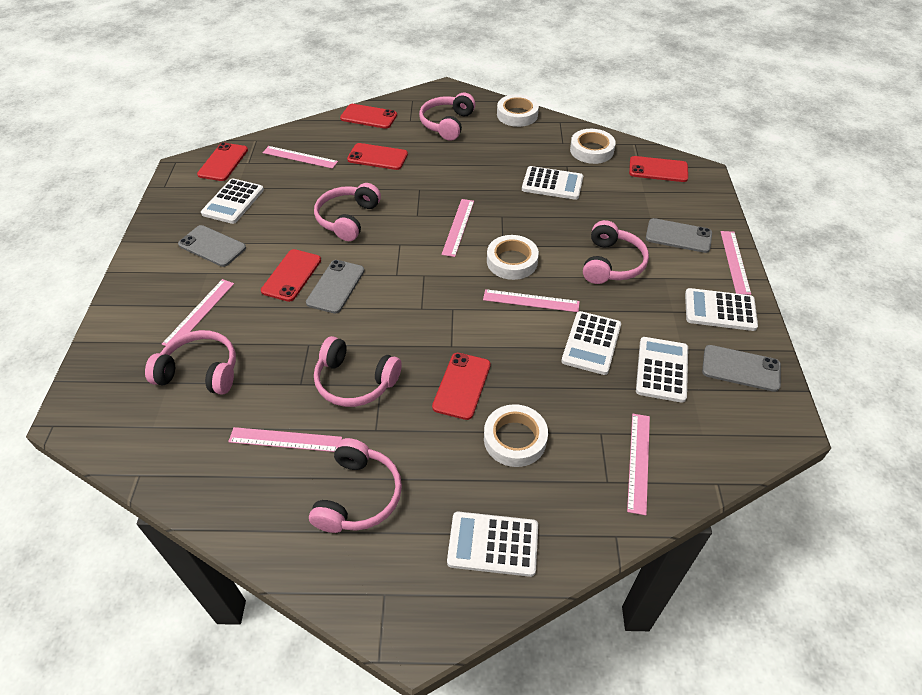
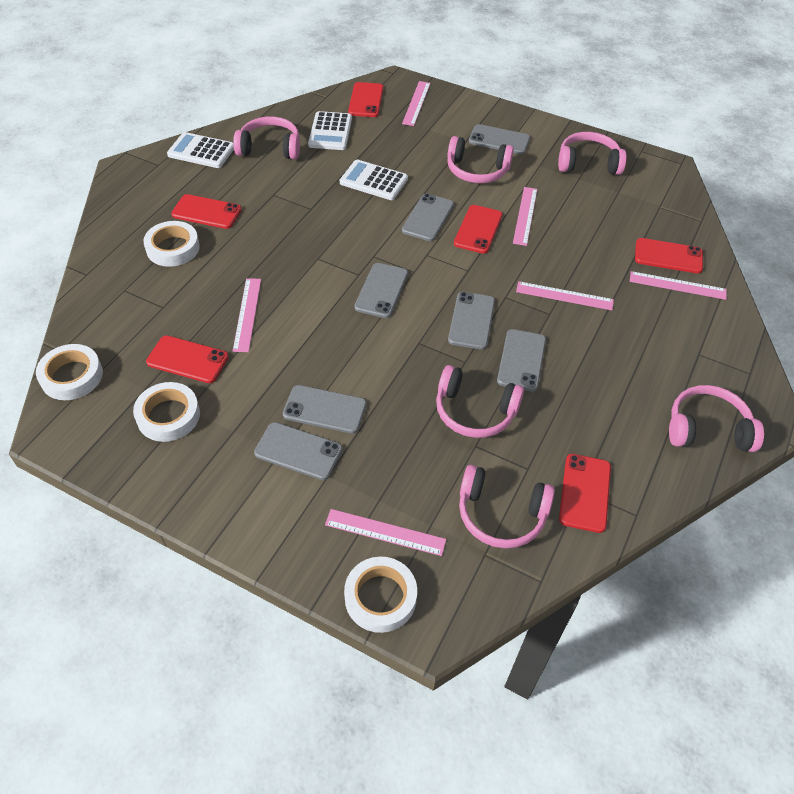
grey phone: [178,225,246,267] [306,260,364,314] [646,218,712,253] [702,345,781,392] = 4 -> [254,422,343,480] [283,385,367,434] [354,263,408,318] [402,193,454,241] [448,292,495,350] [469,124,530,155] [497,329,546,392] = 7
pink ruler: [162,279,234,346] [228,427,342,452] [263,146,338,169] [441,199,474,257] [483,289,580,312] [627,414,650,515] [721,231,751,295] = 7 -> [233,278,261,352] [325,509,446,556] [402,81,431,126] [513,187,537,246] [516,281,614,310] [630,271,727,300] = 6
white calculator: [201,178,264,224] [447,512,538,577] [522,166,583,200] [561,311,621,375] [636,337,688,403] [685,288,758,331] = 6 -> [167,132,234,168] [308,111,352,150] [340,160,408,200] = 3

